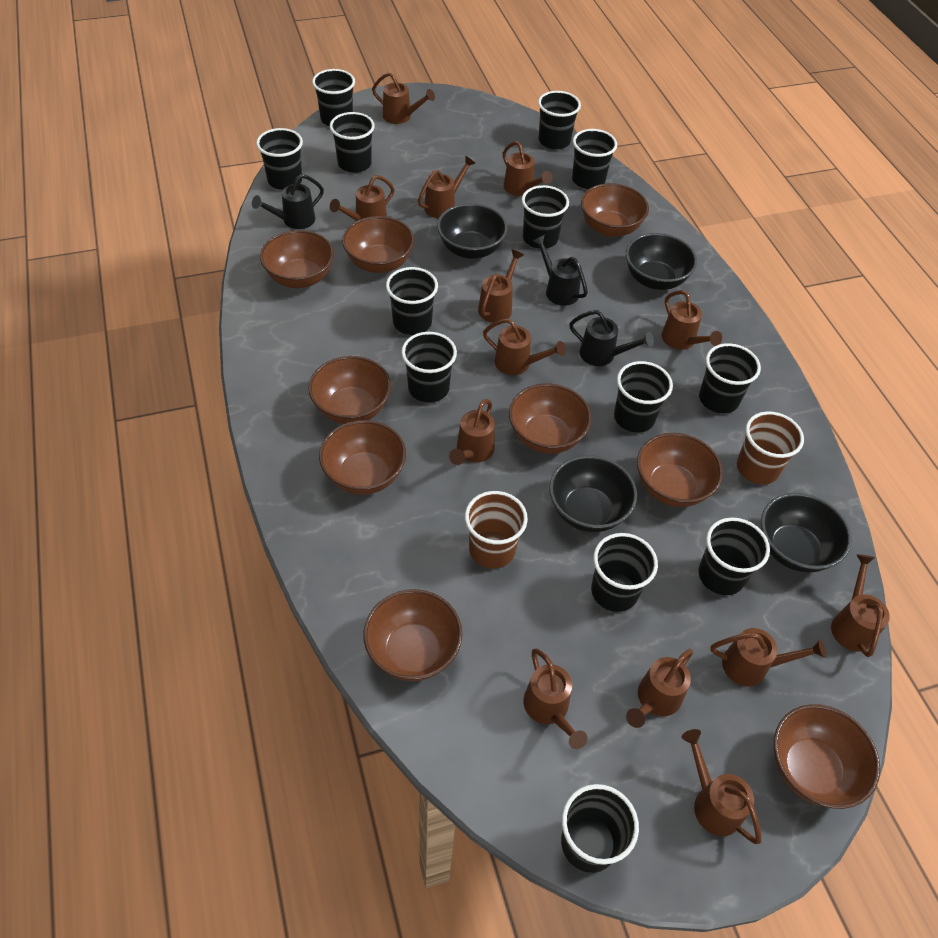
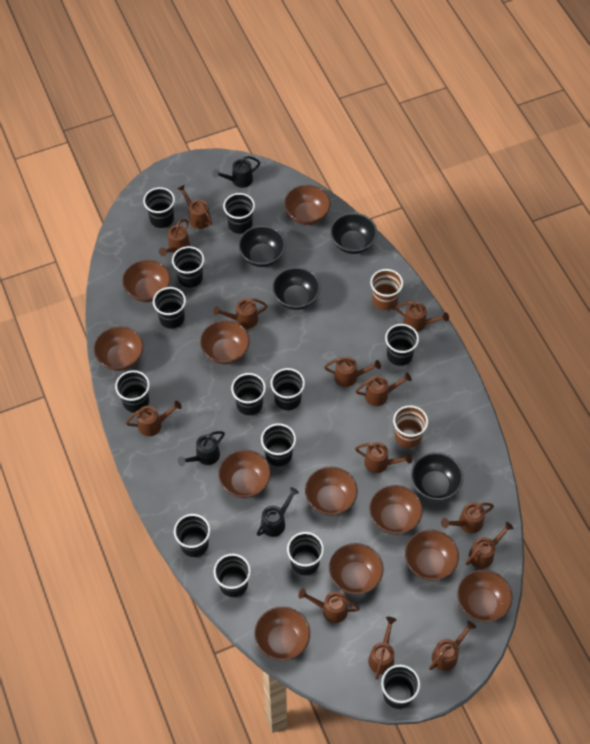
brown bowl: [260,230,334,288] [309,356,391,424] [319,420,406,495] [342,216,414,273] [363,589,462,681] [509,383,592,454] [581,183,649,237] [637,433,723,507] [774,704,880,809] = 9 -> [94,326,143,371] [122,260,171,302] [200,320,250,365] [218,450,271,498] [254,607,310,661] [284,185,331,225] [305,467,358,516] [329,543,383,595] [370,485,423,535] [405,530,459,581] [457,570,513,622] = 11

